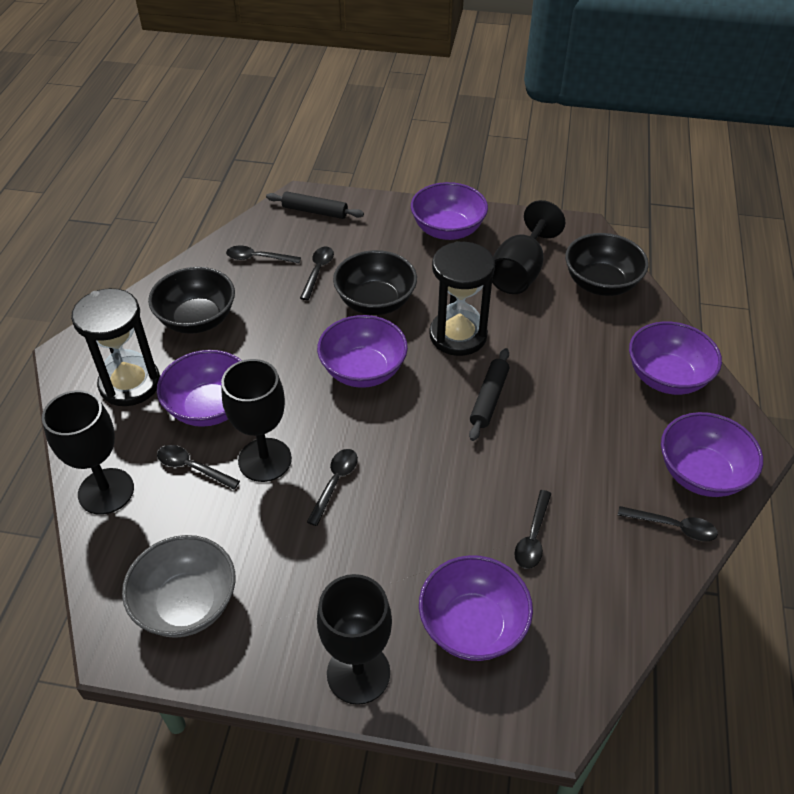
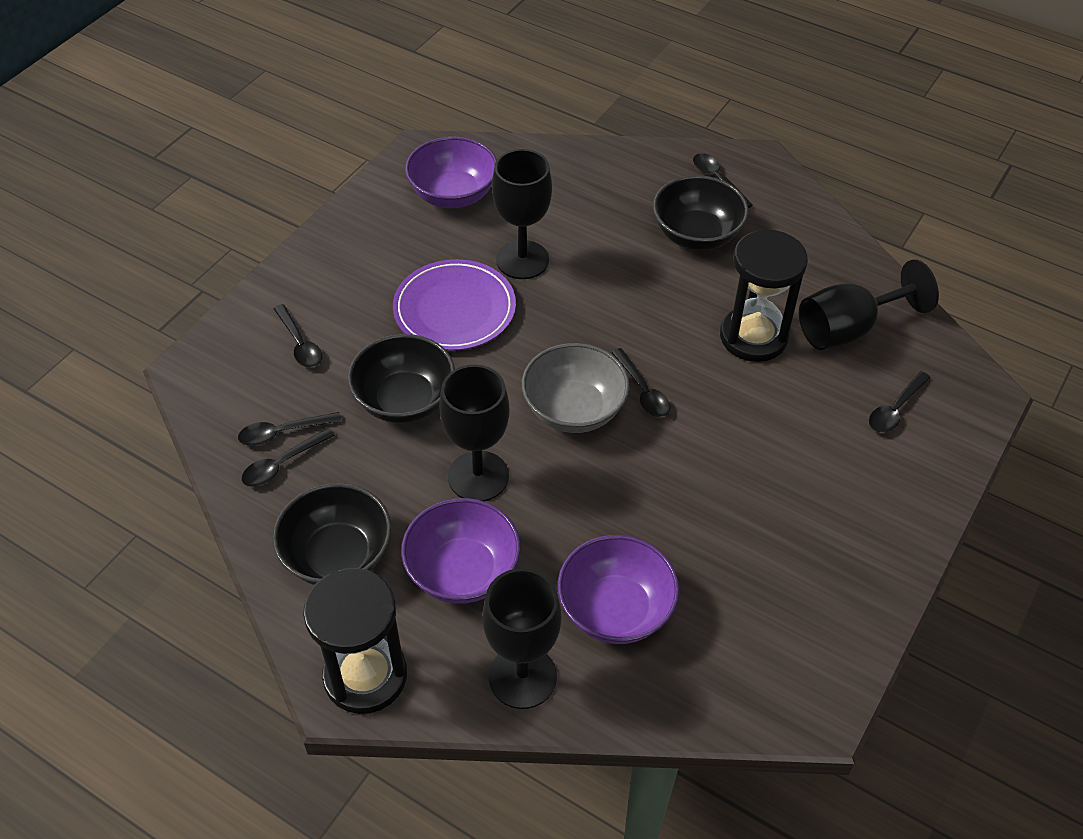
black rolling pin: [266,191,364,219] [469,348,509,441] = 2 -> none = 0
purple bowl: [157,350,242,427] [317,315,408,388] [411,182,488,240] [419,555,533,661] [629,322,722,395] [661,412,763,497] = 6 -> [401,498,521,604] [405,137,497,208] [557,535,679,644] = 3
purple plate: none = 0 -> [393,259,516,351] = 1

